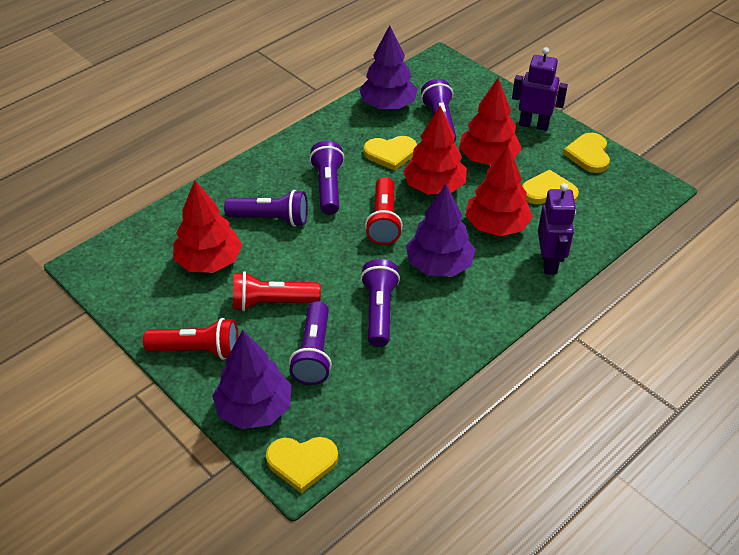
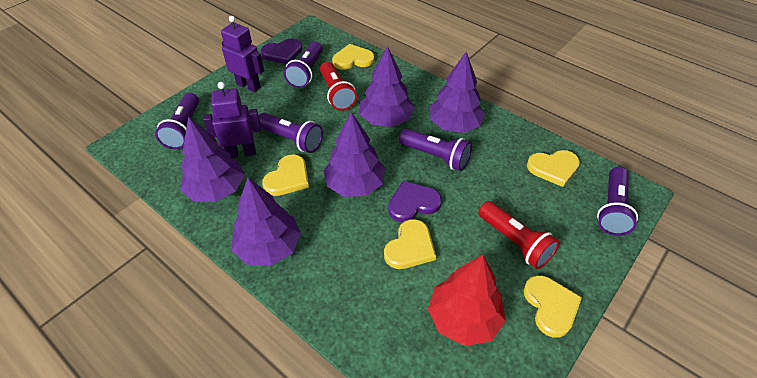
purple heart: none = 0 -> [261,39,302,64] [388,181,442,222] = 2
purple tree: [212,330,292,429] [359,25,418,109] [406,184,475,277] = 3 -> [180,116,245,202] [232,178,301,266] [324,112,385,197] [360,46,414,127] [429,52,485,133] = 5
red flashlight: [143,318,239,360] [233,271,321,311] [365,177,403,245] = 3 -> [320,62,357,111] [478,201,559,269] = 2
red tree: [173,180,242,273] [403,106,467,194] [459,78,522,165] [465,145,533,236] = 4 -> [428,255,506,346] = 1
yellow heart: [266,437,338,494] [364,136,417,171] [522,169,579,204] [563,133,610,173] = 4 -> [262,154,309,196] [332,44,374,70] [384,219,436,269] [524,275,582,338] [527,150,580,187] = 5

